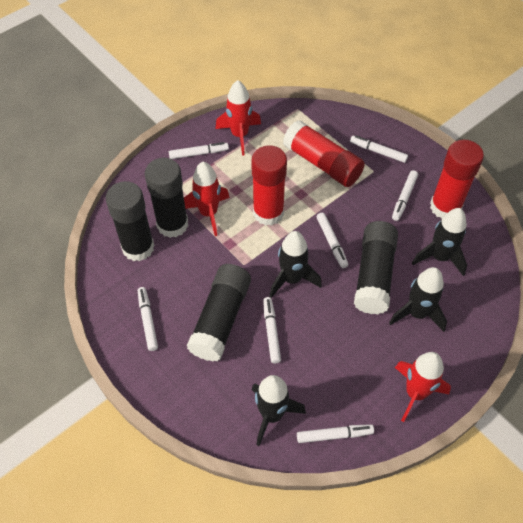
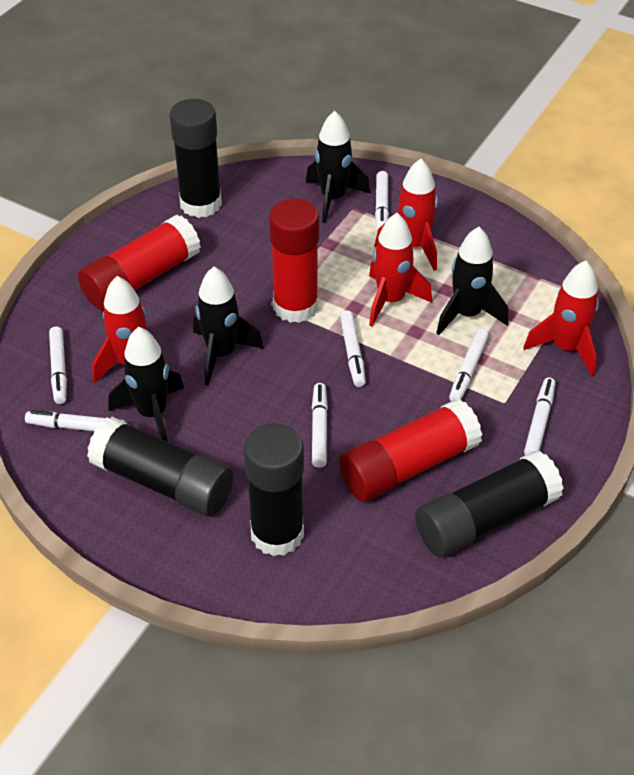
red rocket: [184,162,230,236] [216,80,261,156] [395,352,451,422] = 3 -> [92,276,166,383] [369,213,432,327] [374,159,438,271] [523,261,599,376] = 4

